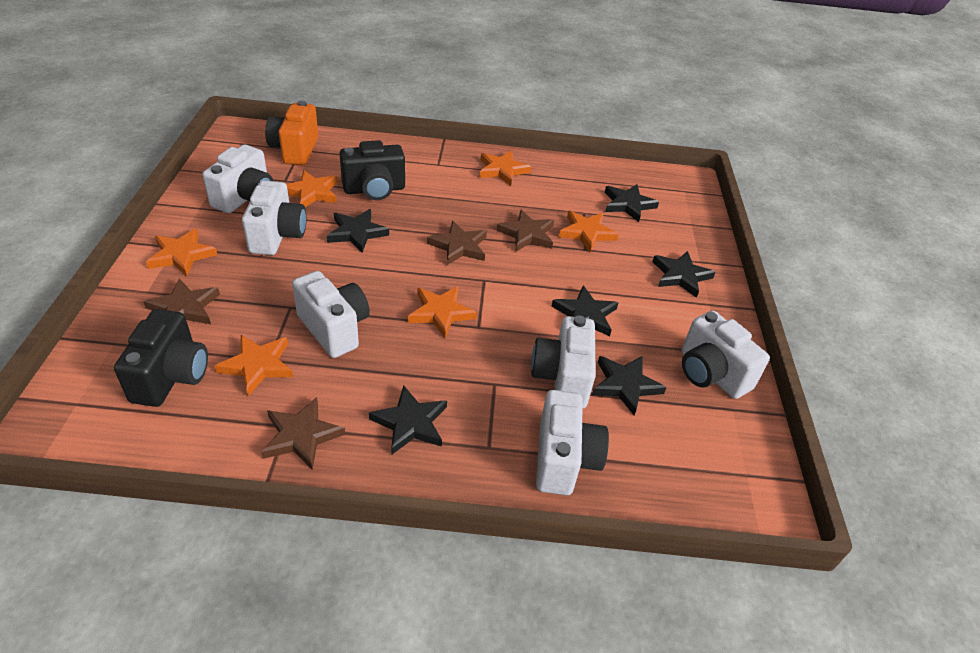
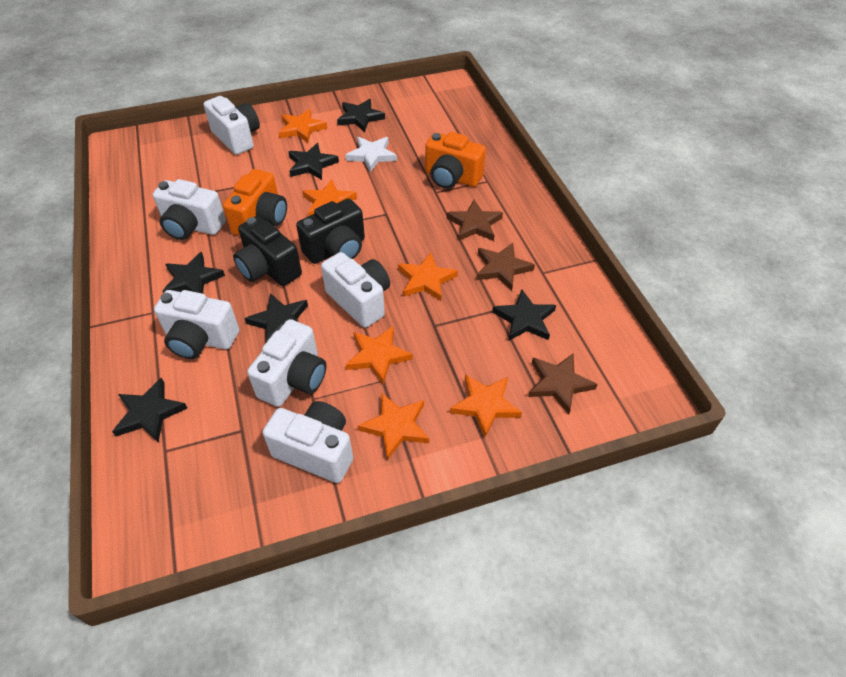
brown star: [143,279,220,324] [261,397,345,470] [427,221,487,265] [496,210,554,251] = 4 -> [447,200,503,241] [476,243,535,291] [528,353,598,414] = 3
orange camera: [265,101,319,165] = 1 -> [223,169,287,236] [425,132,486,189] = 2
white star: none = 0 -> [345,137,397,172] = 1

